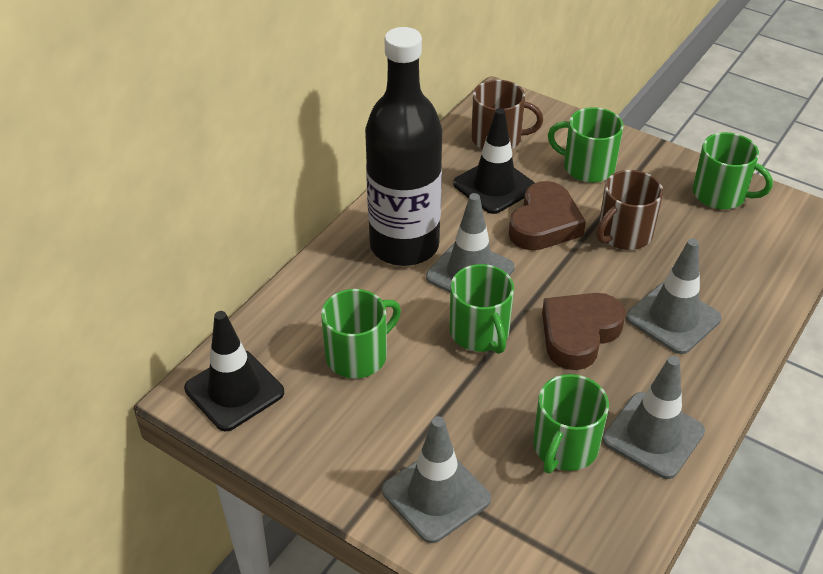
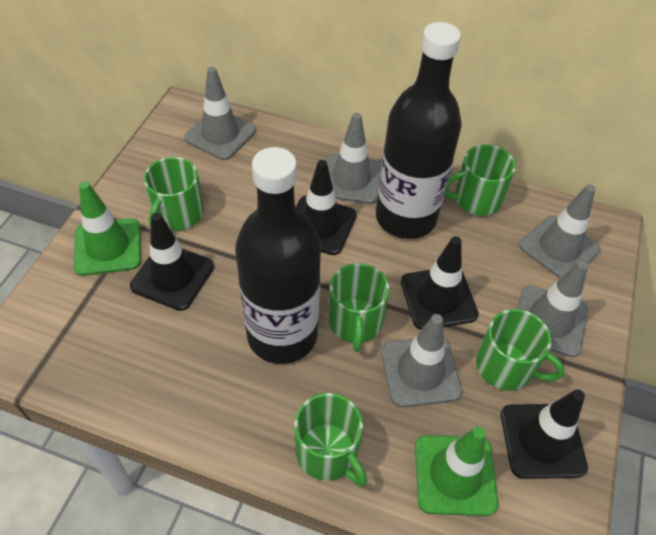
black bottle: [365,27,442,266] = 1 -> [235,147,321,364] [376,22,462,239] = 2
black traffic cone: [184,311,284,431] [453,108,535,214] = 2 -> [130,212,214,311] [296,160,357,255] [401,236,479,330] [501,389,588,479] = 4
brown heart: [509,181,586,251] [542,293,625,370] = 2 -> none = 0
brown mug: [471,80,543,149] [596,170,663,250] = 2 -> none = 0
green traffic cone: none = 0 -> [74,181,141,276] [415,427,498,516] = 2
grey traffic cone: [382,416,491,543] [426,193,515,293] [602,356,705,479] [626,238,721,354] = 4 -> [184,67,256,160] [326,113,382,204] [381,314,462,408] [517,261,588,357] [519,184,600,279] = 5

